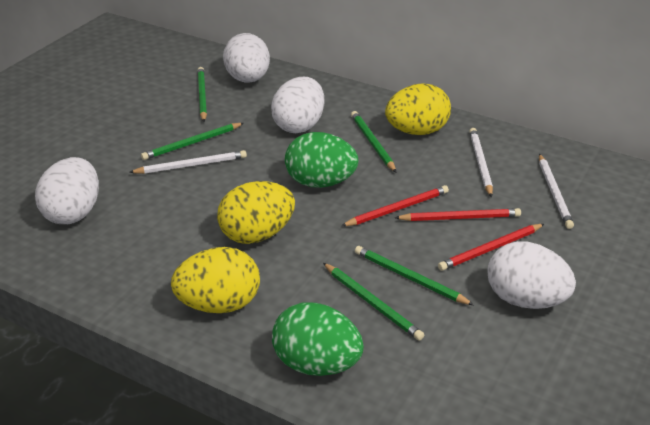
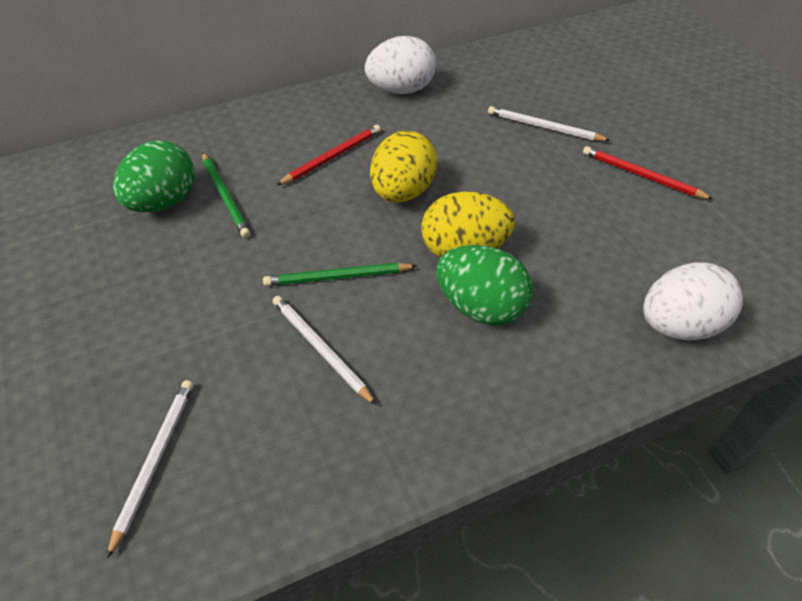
green pencil: [141,123,244,160] [198,67,207,122] [323,263,424,341] [351,111,396,172] [355,246,474,305] = 5 -> [202,152,250,238] [263,263,417,286] = 2
red pencil: [341,185,449,226] [395,208,521,221] [438,224,544,271] = 3 -> [277,125,381,185] [583,146,713,199] = 2
white egg: [35,157,99,224] [223,33,270,83] [271,77,324,133] [487,241,576,309] = 4 -> [365,36,436,94] [643,262,743,341] = 2
yellow egg: [171,247,260,313] [217,181,295,244] [385,83,451,135] = 3 -> [370,131,438,203] [421,192,515,258] = 2

